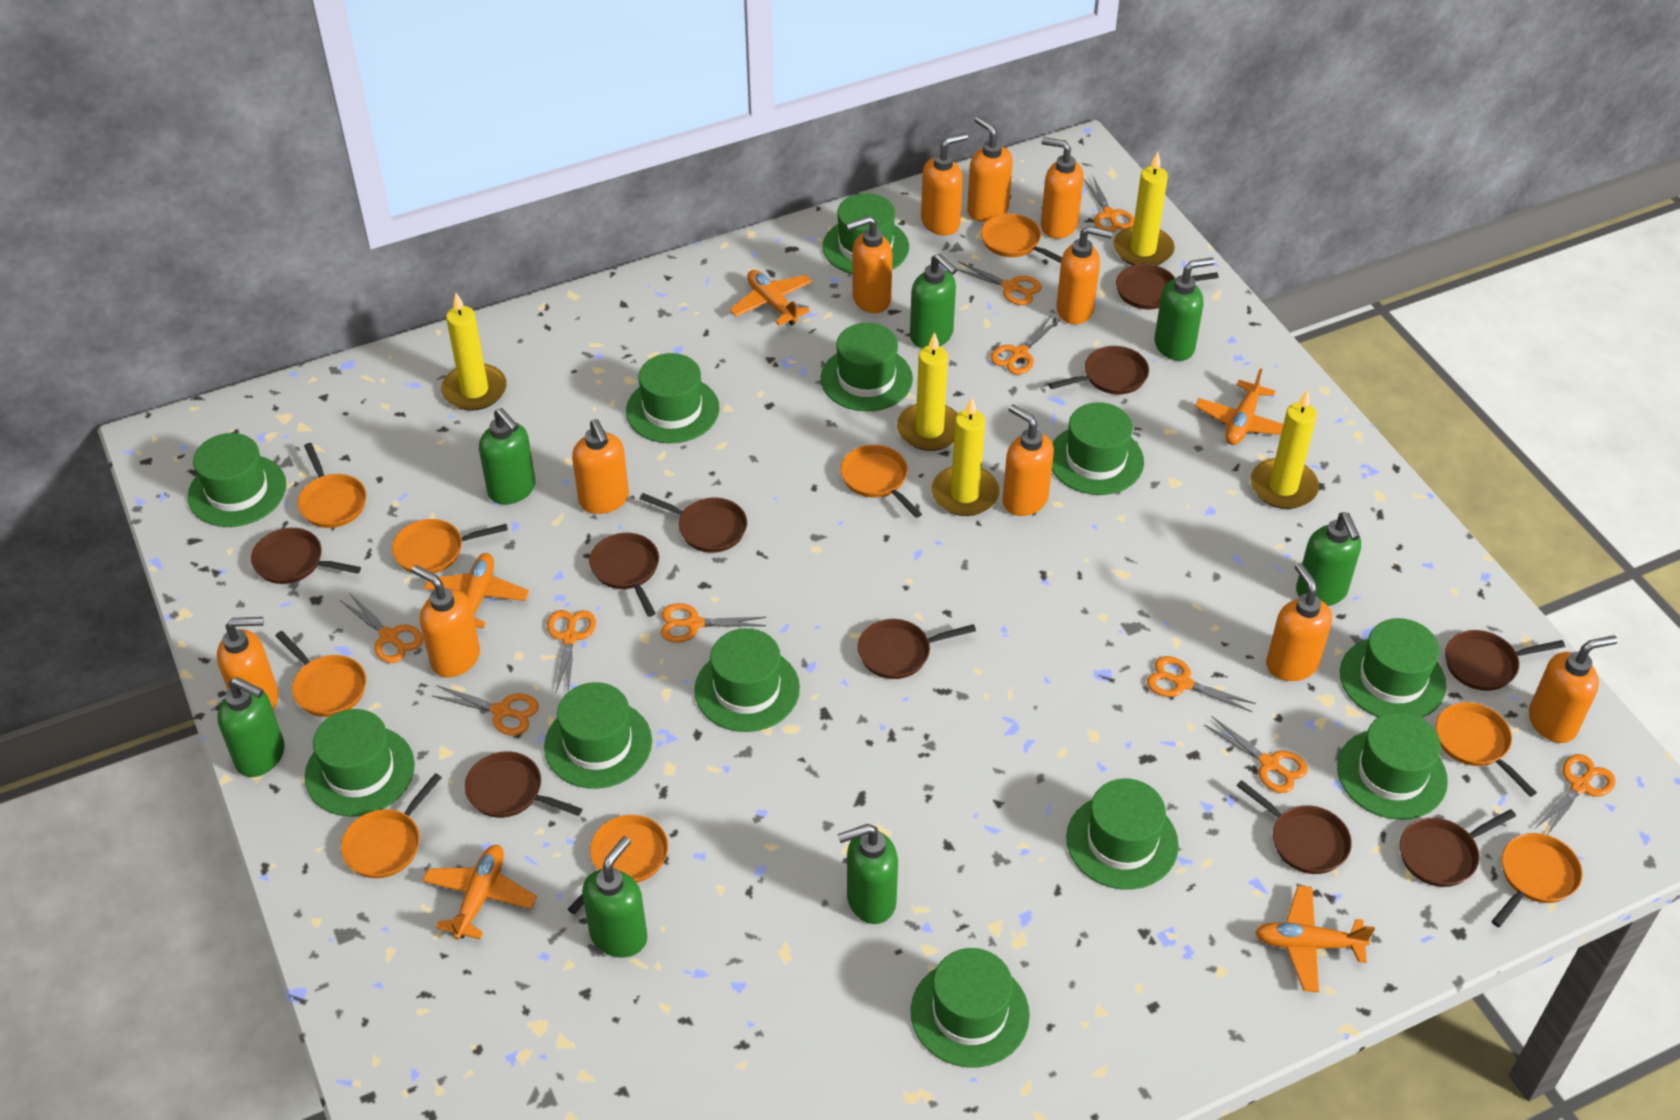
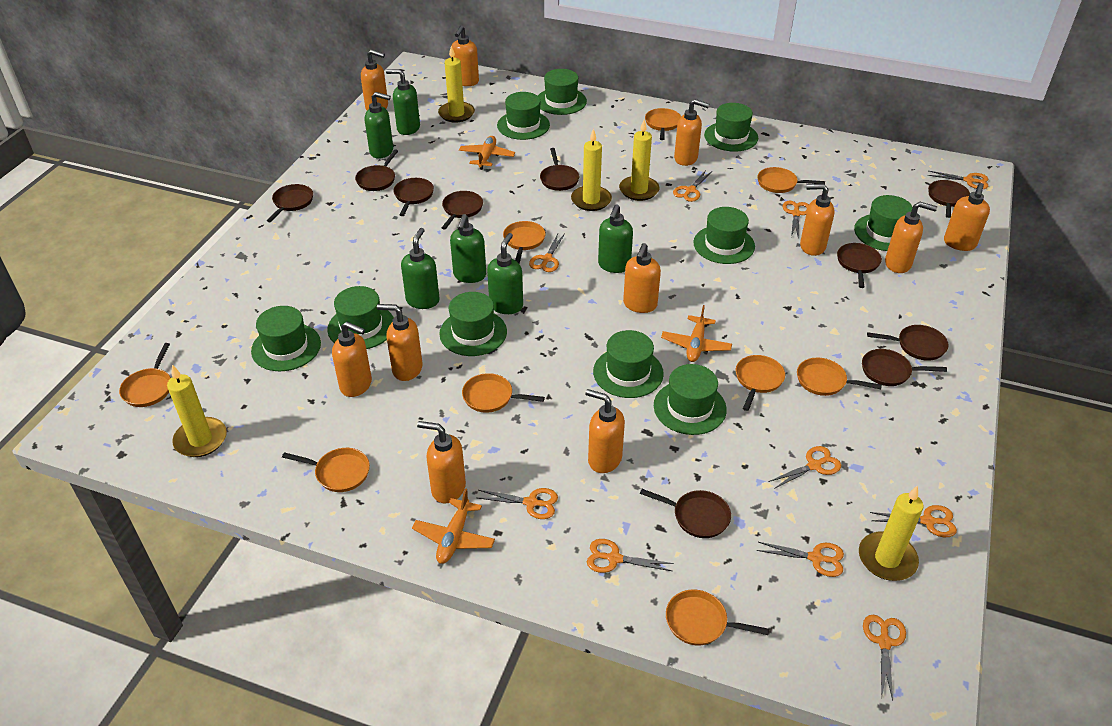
green hat: [188,433,287,527] [304,709,415,817] [544,682,652,789] [626,353,720,443] [694,628,800,732] [821,323,913,412] [823,193,909,274] [911,948,1030,1068] [1052,402,1144,495] [1066,779,1179,890] [1337,712,1448,820] [1340,618,1446,718] = 12 -> [251,306,321,371] [327,286,394,349] [439,292,507,356] [497,92,550,140] [538,69,587,115] [593,330,664,398] [654,364,727,435] [693,207,755,264] [704,103,758,152] [854,195,913,251] = 10
green soap dispenser: [217,677,285,777] [479,408,536,505] [582,836,648,958] [838,824,898,924] [910,253,957,348] [1154,258,1215,361] [1296,512,1361,606] = 7 -> [365,92,393,159] [386,69,420,135] [401,228,440,309] [450,214,486,283] [487,233,523,314] [598,204,633,273] = 6
orange plane: [422,845,537,940] [424,553,529,628] [729,270,813,326] [1195,368,1283,445] [1255,886,1375,992] = 5 -> [412,488,495,564] [459,136,515,170] [661,305,732,362] = 3

